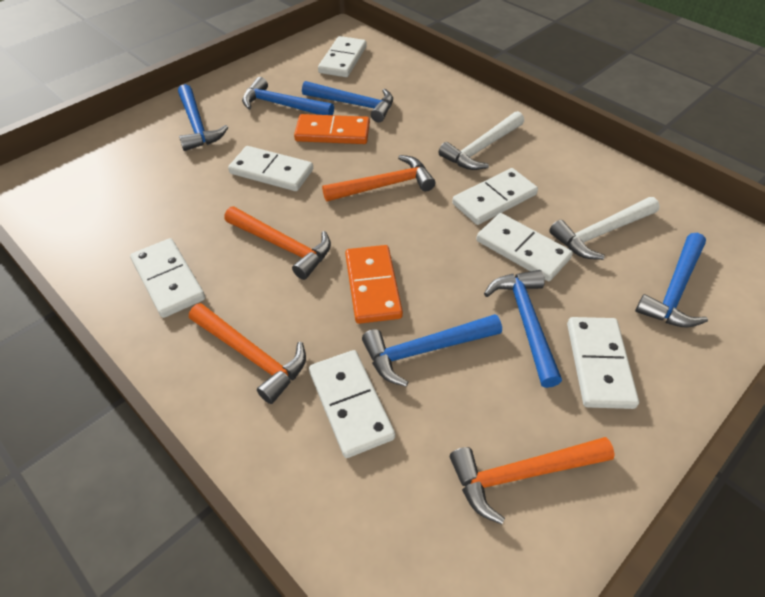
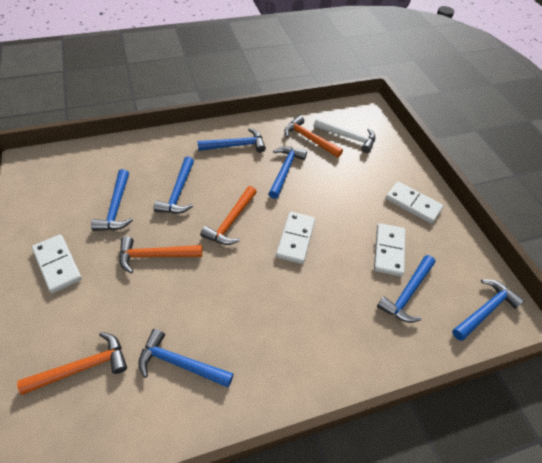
blue hammer: [178,84,228,151] [242,77,334,115] [302,81,393,122] [362,314,502,387] [484,270,562,388] [635,233,708,328] = 6 -> [91,169,133,231] [138,329,233,388] [154,156,194,214] [197,128,266,153] [268,146,307,199] [377,255,435,323] [452,280,525,341] = 7
orange domino: [294,114,370,144] [345,245,403,324] = 2 -> none = 0
white domino: [130,238,205,318] [228,146,313,191] [309,350,395,458] [318,36,367,77] [452,168,538,225] [476,213,573,281] [567,317,639,409] = 7 -> [32,234,82,293] [276,212,315,264] [374,223,405,276] [385,182,443,224] = 4
white hammer: [438,111,524,170] [549,197,660,260] = 2 -> [314,118,375,153] = 1

